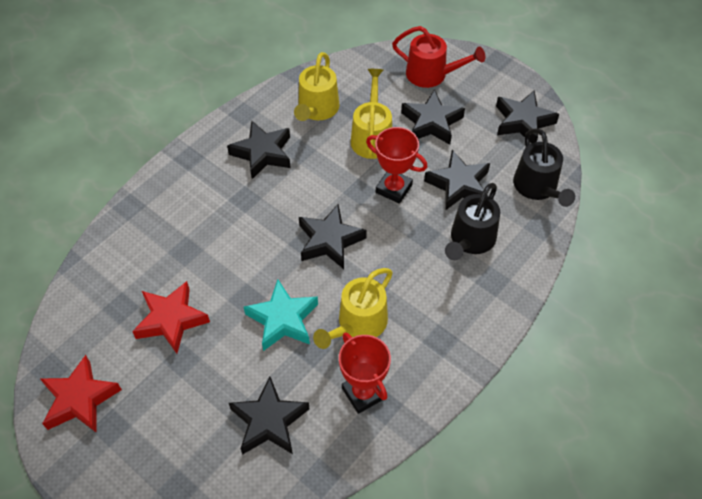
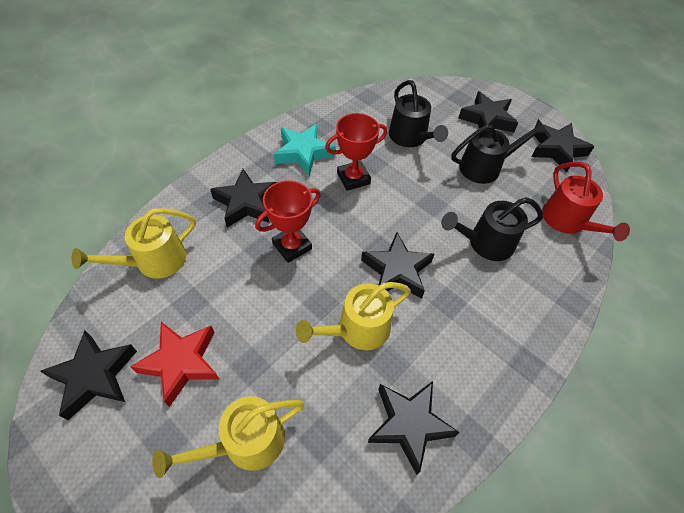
black watering can: [445,183,500,260] [513,129,575,207] = 2 -> [389,80,448,147] [441,197,543,261] [451,119,547,184] = 3
red star: [40,355,122,433] [132,281,210,354] = 2 -> [130,322,220,407] = 1

